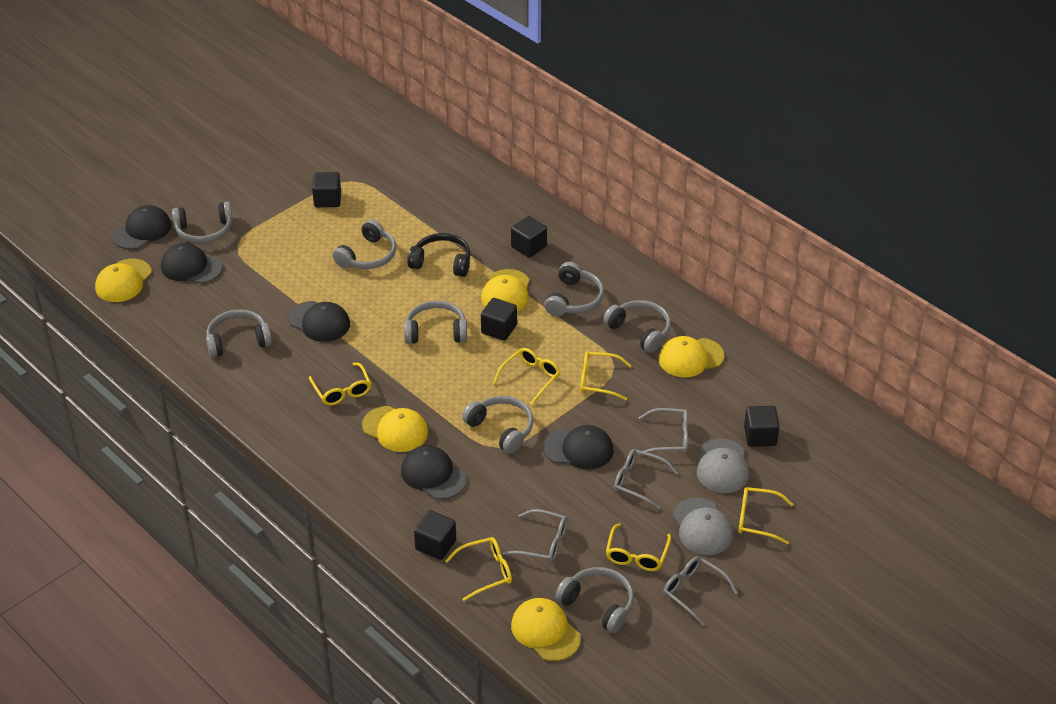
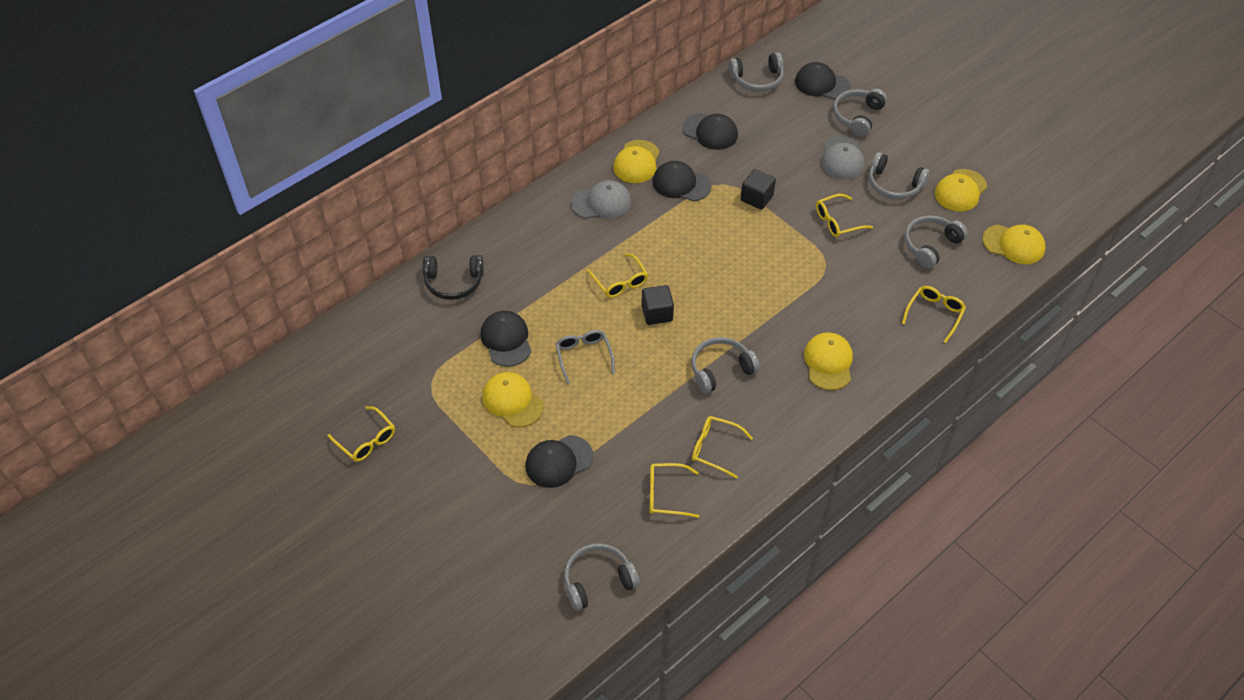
black cube: [312,172,341,207] [414,510,456,560] [481,298,517,341] [511,216,547,258] [744,406,780,447] = 5 -> [642,285,674,325] [741,169,776,210] = 2
grey glasses: [503,509,567,563] [614,449,678,509] [638,408,688,455] [663,556,738,626] = 4 -> [556,330,615,384] = 1
grey headphones: [172,201,233,243] [206,309,272,358] [333,219,396,269] [404,301,467,344] [462,396,534,454] [544,262,604,316] [555,567,634,634] [603,300,671,353] = 8 -> [564,544,640,611] [691,337,760,393] [729,53,784,92] [833,89,887,137] [869,152,930,200] [905,215,968,269] = 6

